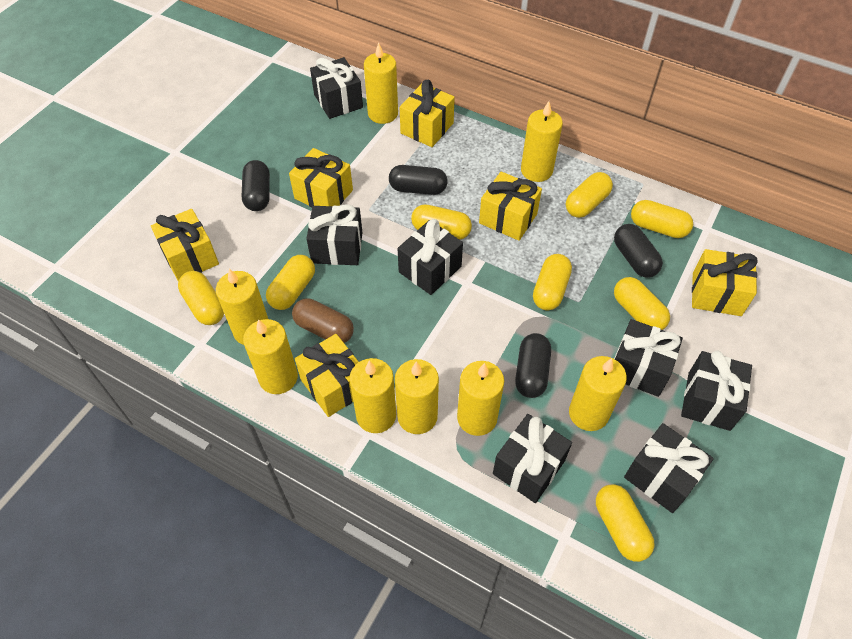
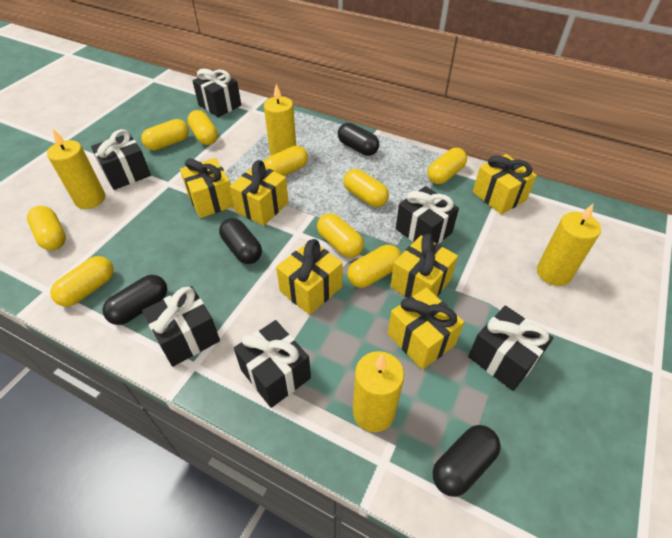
black gift: [306,204,363,265] [310,57,363,119] [397,219,463,295] [493,414,572,503] [614,319,683,397] [624,423,714,513] [681,351,752,431] = 7 -> [91,129,151,190] [142,286,220,367] [193,69,241,117] [234,320,311,408] [396,186,459,244] [468,305,553,391] = 6
brown capsule: [292,298,354,343] = 1 -> none = 0
yellow candle: [216,269,268,345] [243,319,298,394] [349,358,396,433] [364,42,398,124] [395,359,439,434] [457,361,504,436] [521,101,563,182] [569,356,627,431] = 8 -> [47,129,105,209] [264,84,296,156] [353,351,404,432] [537,204,601,286] = 4
yellow capsule: [178,271,224,325] [266,255,315,310] [411,204,472,240] [533,254,572,310] [566,172,613,218] [596,485,655,562] [614,277,670,330] [631,200,693,238] = 8 -> [27,206,66,250] [50,256,114,307] [141,119,189,150] [187,110,218,145] [264,145,308,176] [317,213,364,258] [343,169,389,207] [347,245,402,288] [427,148,467,184] = 9

